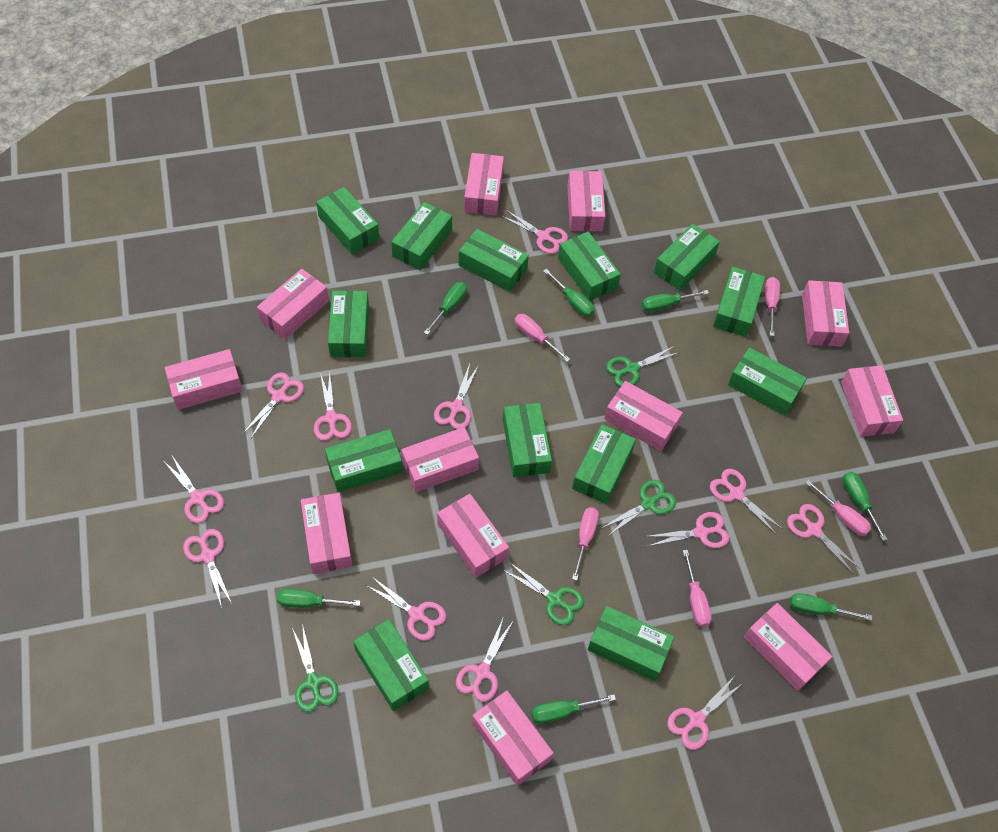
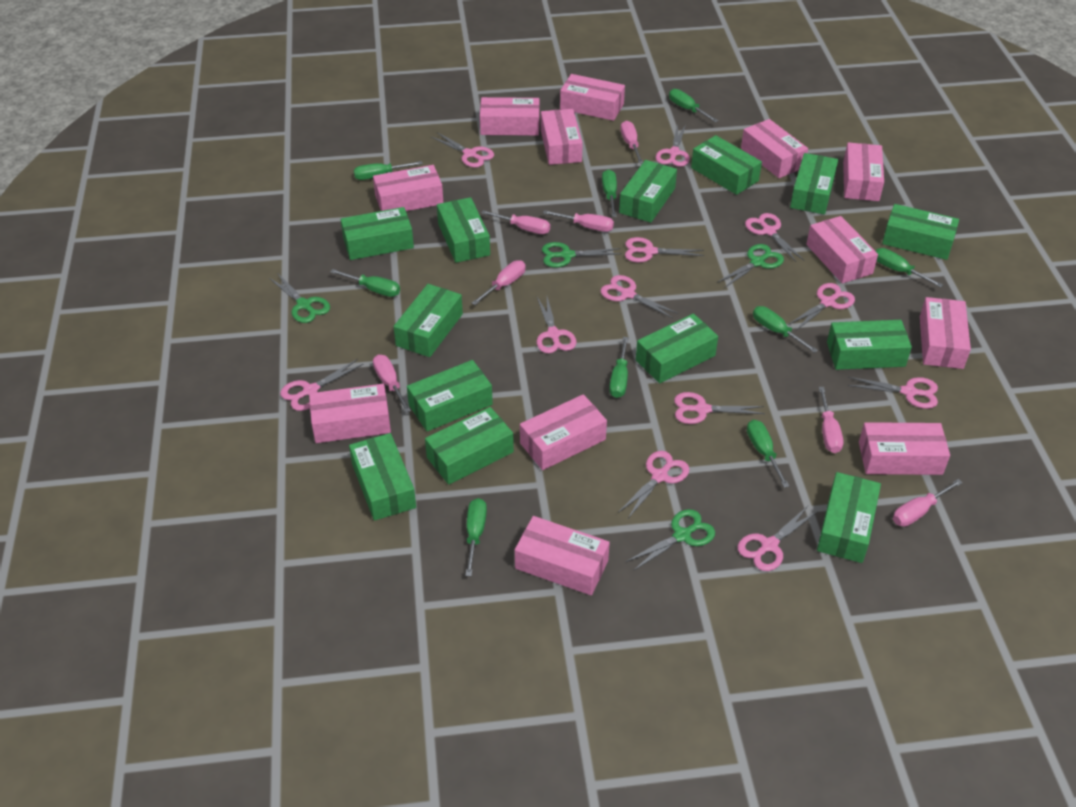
green screwdriver: [277,589,361,608] [424,282,467,335] [532,695,616,724] [543,269,595,317] [642,290,709,312] [790,593,872,620] [843,472,887,541] = 7 -> [330,269,400,297] [354,161,423,180] [465,498,487,576] [602,169,617,217] [609,337,628,398] [669,89,718,122] [747,420,789,488] [753,306,818,353] [876,248,943,288] = 9
pink screwdriver: [515,314,570,362] [572,507,599,581] [683,550,712,627] [765,277,780,336] [805,480,871,536] = 5 -> [373,354,411,413] [472,260,526,305] [481,210,550,234] [543,210,614,232] [620,121,643,164] [819,387,843,453] [893,479,963,527] = 7

